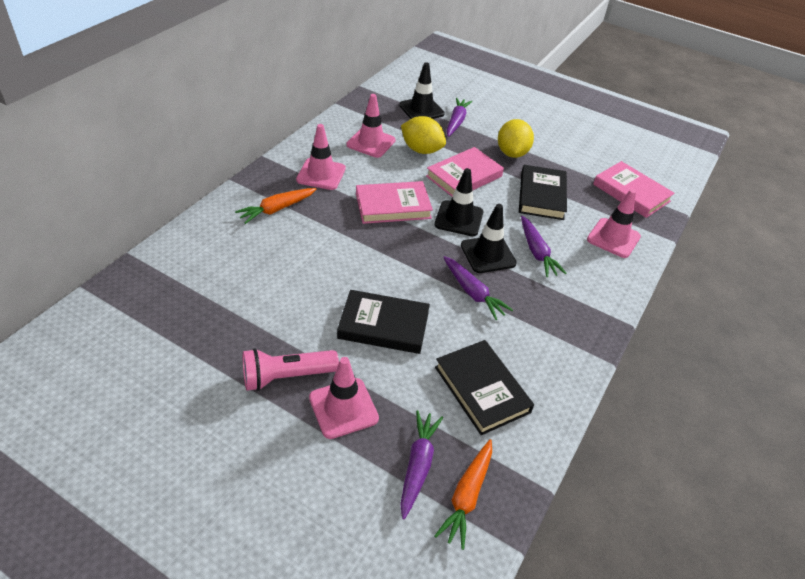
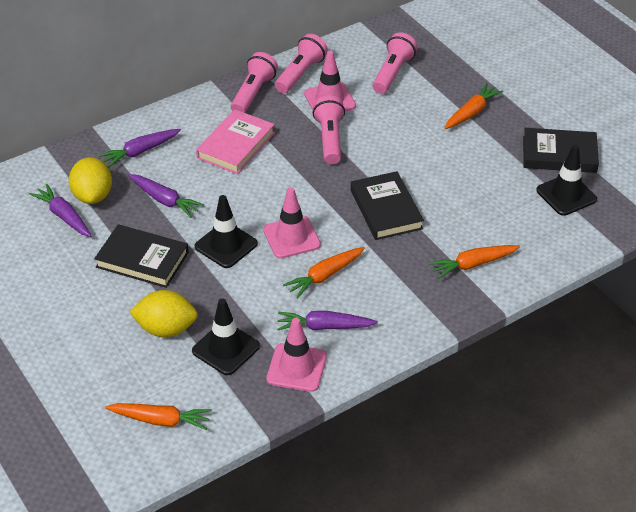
orange carrot: [235,188,317,224] [434,439,492,550] = 2 -> [105,403,212,430] [283,247,365,299] [429,245,520,279] [444,83,503,129] = 4
pink book: [356,181,433,224] [426,147,504,197] [593,161,675,218] = 3 -> [196,109,275,174] = 1
pink flashlight: [243,348,339,391] = 1 -> [231,52,278,113] [275,34,328,93] [313,95,345,164] [372,33,417,94] = 4
pink traffic cone: [296,124,346,190] [309,357,379,439] [346,94,396,158] [587,189,641,258] = 4 -> [263,187,321,259] [266,318,327,392] [304,51,356,111] = 3

